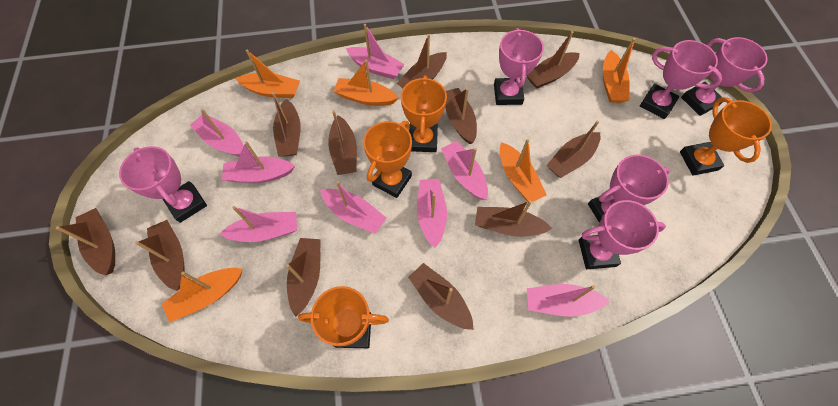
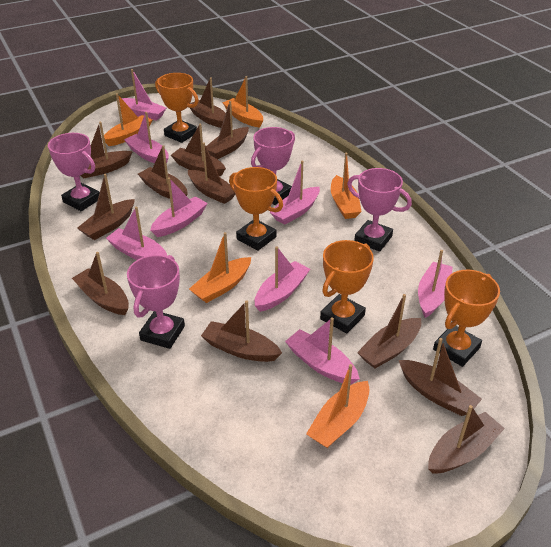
brown boat: [56,208,115,276] [135,220,185,291] [272,92,301,157] [286,238,320,317] [328,110,357,175] [397,34,447,88] [408,263,474,330] [445,88,477,144] [475,200,552,237] [527,31,580,89] [547,120,600,178] = 11 -> [72,252,129,315] [77,174,135,240] [80,122,133,179] [138,145,187,199] [171,124,226,176] [188,142,236,204] [190,77,226,128] [201,301,282,362] [206,101,249,159] [357,294,421,368] [399,338,482,416] [428,405,505,474] = 12
pink trophy: [119,146,207,223] [494,28,544,105] [579,200,666,269] [588,155,670,223] [640,40,722,119] [681,37,768,116] = 6 -> [48,133,100,211] [127,255,185,349] [251,127,295,205] [347,168,412,252] = 4

